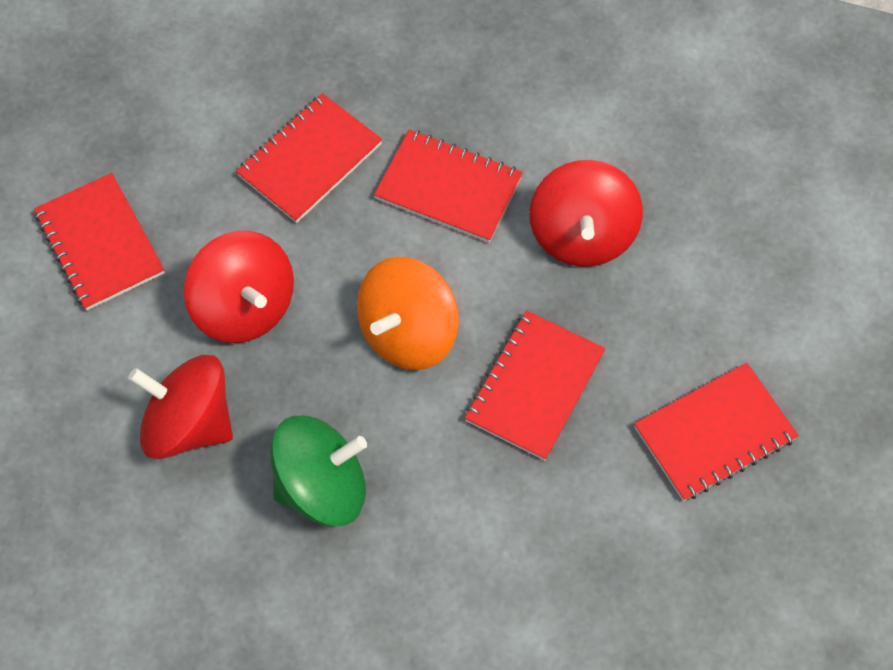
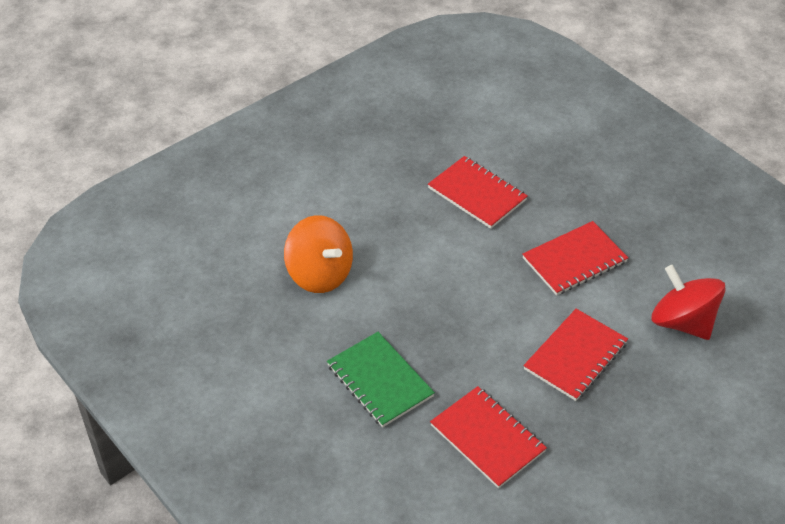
green notebook: none = 0 -> [327,332,435,427] = 1
green spinning top: [270,416,367,527] = 1 -> none = 0
red notebook: [34,173,165,311] [236,93,382,223] [374,129,523,242] [465,310,606,461] [634,363,799,501] = 5 -> [428,156,528,229] [430,386,547,488] [522,221,628,295] [524,309,628,401] = 4
red spinning top: [128,355,233,459] [184,231,294,343] [529,160,643,267] = 3 -> [652,265,726,340] = 1

